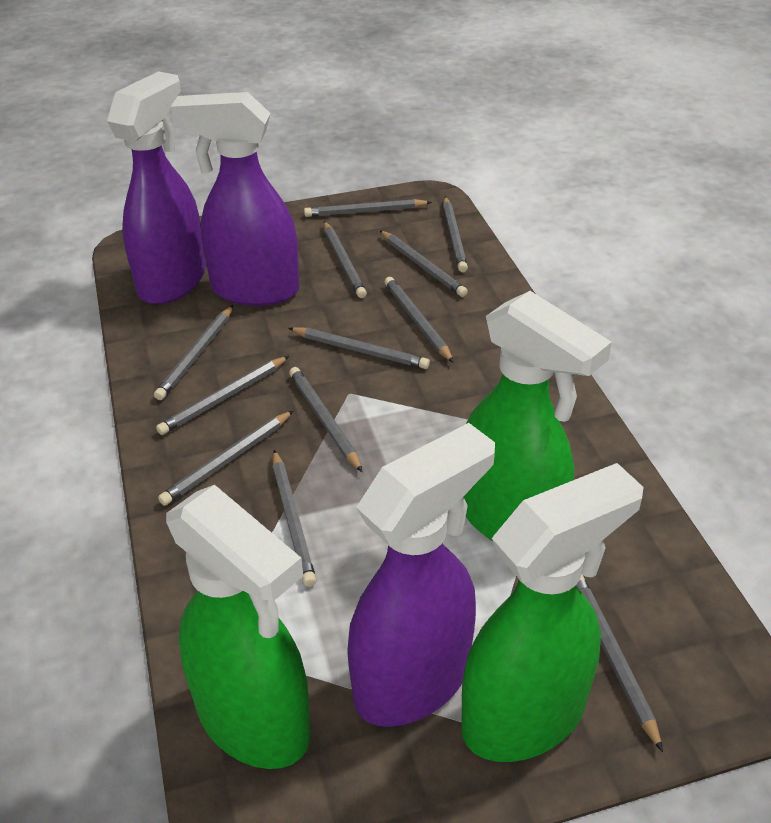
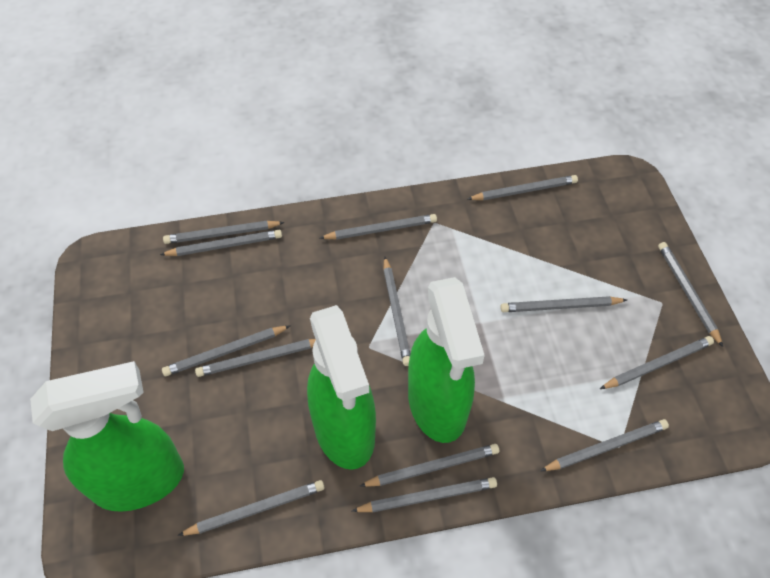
grey pencil: [154,305,233,400] [156,356,289,435] [158,410,294,506] [273,450,316,587] [288,327,430,369] [289,367,362,472] [304,199,432,217] [324,221,367,298] [380,230,468,297] [384,277,454,363] [443,197,468,272] [576,574,663,752] = 12 -> [160,230,282,256] [162,326,290,376] [163,221,284,244] [177,480,325,536] [195,339,316,377] [320,214,437,240] [352,477,497,512] [360,444,499,487] [383,257,411,366] [468,175,578,200] [501,296,627,312] [540,419,669,471] [600,336,714,389] [658,242,723,347] = 14
purple spray bottle: [107,71,206,305] [171,92,299,306] [347,423,495,727] = 3 -> none = 0

